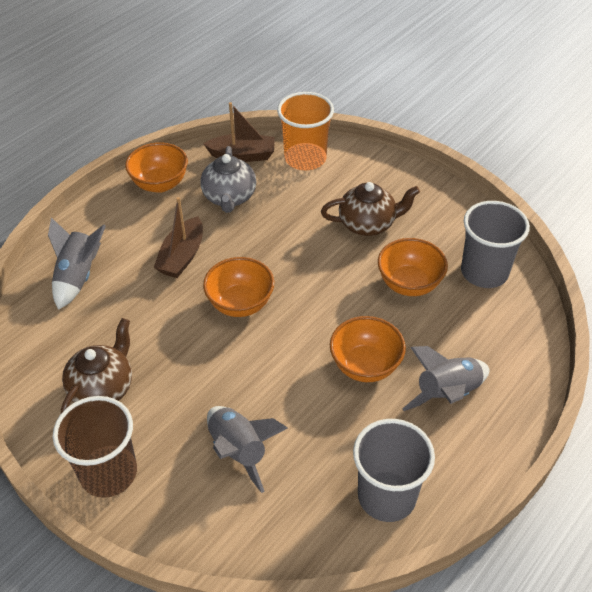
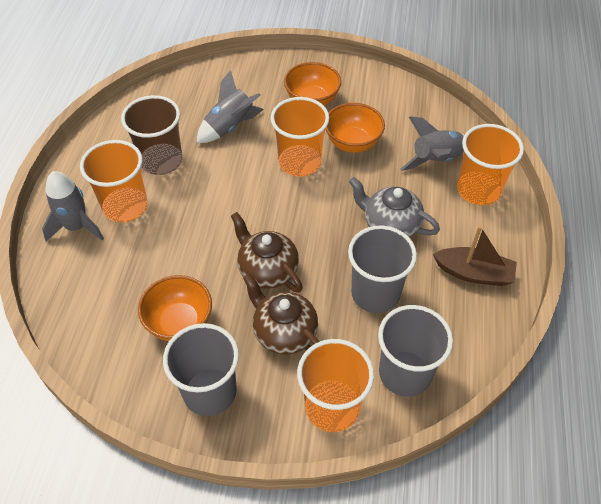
brown boat: [154,197,203,278] [203,102,275,162] = 2 -> [433,226,517,286] = 1
grey cup: [353,419,435,522] [461,201,530,288] = 2 -> [163,323,239,416] [348,225,417,313] [378,305,453,397] = 3
orange bowl: [125,142,188,193] [203,257,274,317] [330,316,406,382] [378,238,448,296] = 4 -> [138,275,212,341] [284,62,341,106] [326,103,385,153] = 3
orange cup: [277,92,334,171] = 1 -> [80,140,148,223] [271,97,329,177] [297,339,374,432] [457,124,524,205] = 4

